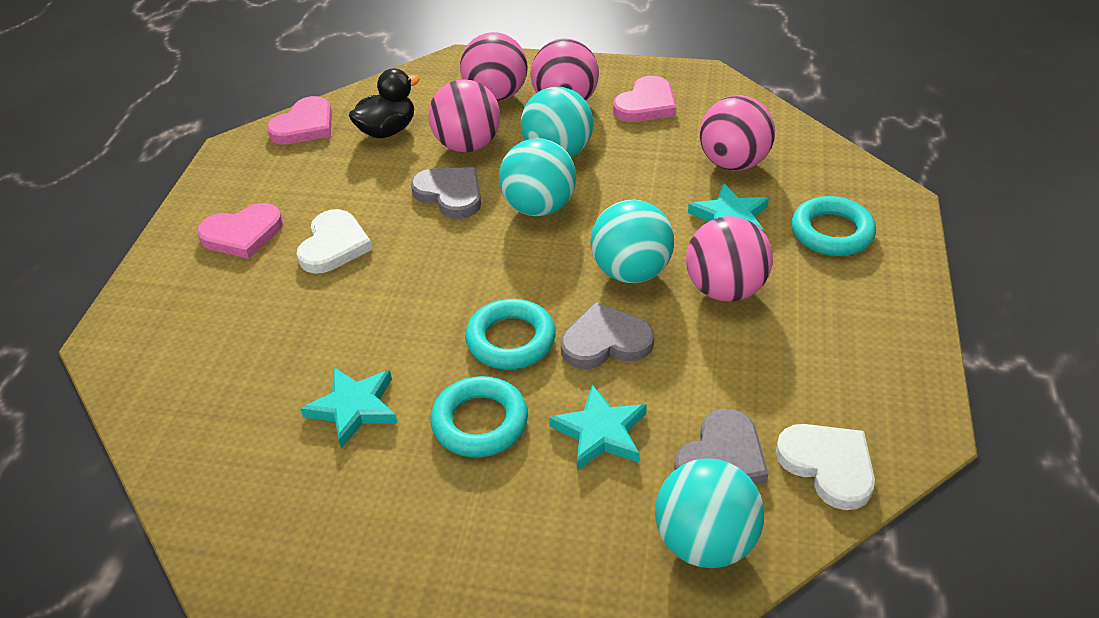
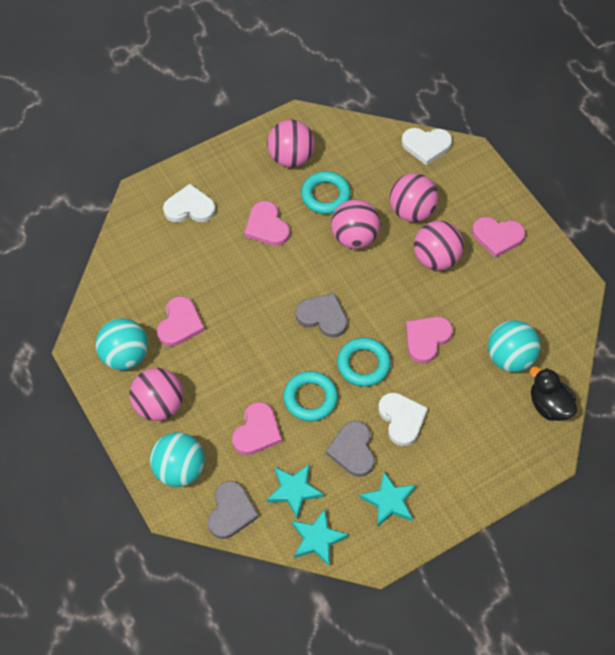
pink heart: [197,203,283,259] [267,96,332,144] [613,76,676,122] = 3 -> [157,296,205,346] [232,402,282,455] [244,201,290,246] [406,316,453,363] [472,217,525,258] = 5
turquoise ball: [499,138,576,216] [521,87,593,157] [590,200,674,283] [655,458,764,568] = 4 -> [96,318,148,370] [150,432,205,487] [488,320,540,372] = 3
white heart: [296,209,373,274] [776,424,875,510] = 2 -> [163,184,216,223] [378,393,428,446] [401,128,452,165] = 3

